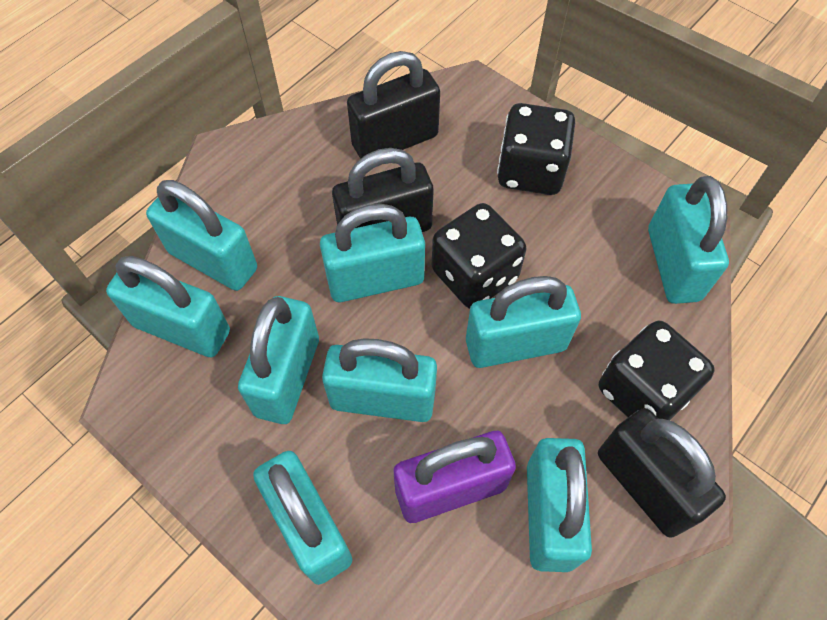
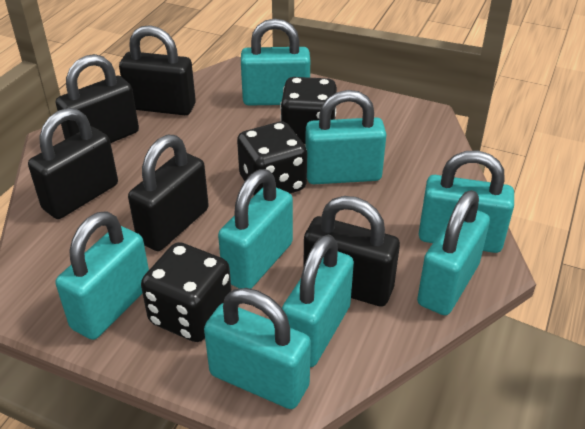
black padlock: [332,148,434,232] [347,51,440,159] [598,408,726,538] = 3 -> [28,108,118,219] [56,54,139,143] [119,25,196,115] [128,135,209,251] [303,196,400,307] = 5
purple padlock: [394,431,516,523] = 1 -> none = 0
turquoise padlock: [106,256,230,358] [146,180,257,291] [238,296,319,424] [253,451,352,585] [320,204,425,302] [322,338,437,422] [466,276,581,368] [527,438,592,572] [648,176,729,304] = 9 -> [56,211,149,340] [204,288,311,409] [218,169,293,289] [241,19,310,106] [282,234,354,367] [305,90,387,184] [417,190,490,315] [419,151,514,253] = 8

